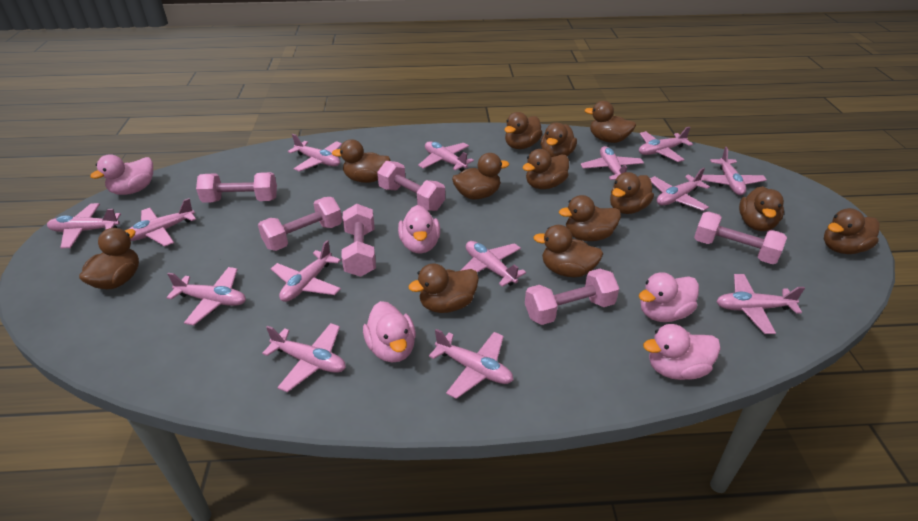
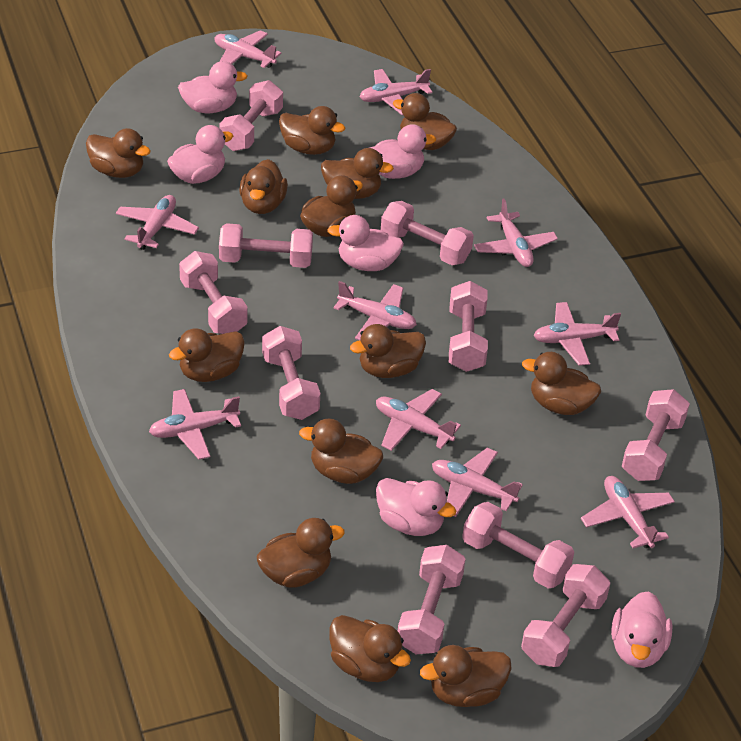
pink duck: [90,154,153,195] [363,301,416,362] [398,205,440,254] [639,272,699,322] [643,324,721,380] = 5 -> [167,125,233,184] [178,61,248,113] [328,215,404,271] [370,124,436,179] [376,478,456,536] [611,591,672,668] = 6
pink dumbbell: [196,172,277,203] [258,197,342,251] [341,204,376,277] [377,161,445,211] [525,269,619,325] [694,211,787,264] = 6 -> [179,251,248,334] [219,80,283,151] [219,223,313,268] [262,326,320,420] [381,201,474,266] [398,545,465,654] [449,281,488,372] [462,502,574,589] [521,564,610,667] [622,389,690,481] = 10
pink plane: [47,203,121,248] [129,198,196,246] [167,267,246,325] [262,323,346,392] [271,240,341,302] [288,134,342,172] [418,141,474,172] [429,329,513,399] [460,241,526,287] [580,146,644,180] [639,127,693,162] [650,168,710,211] [701,147,767,195] [716,274,805,334] = 14 -> [116,195,199,250] [149,389,241,460] [214,30,281,68] [333,281,417,340] [360,69,432,115] [376,389,461,451] [432,448,523,517] [474,198,558,267] [533,302,621,366] [581,476,675,548] = 10

